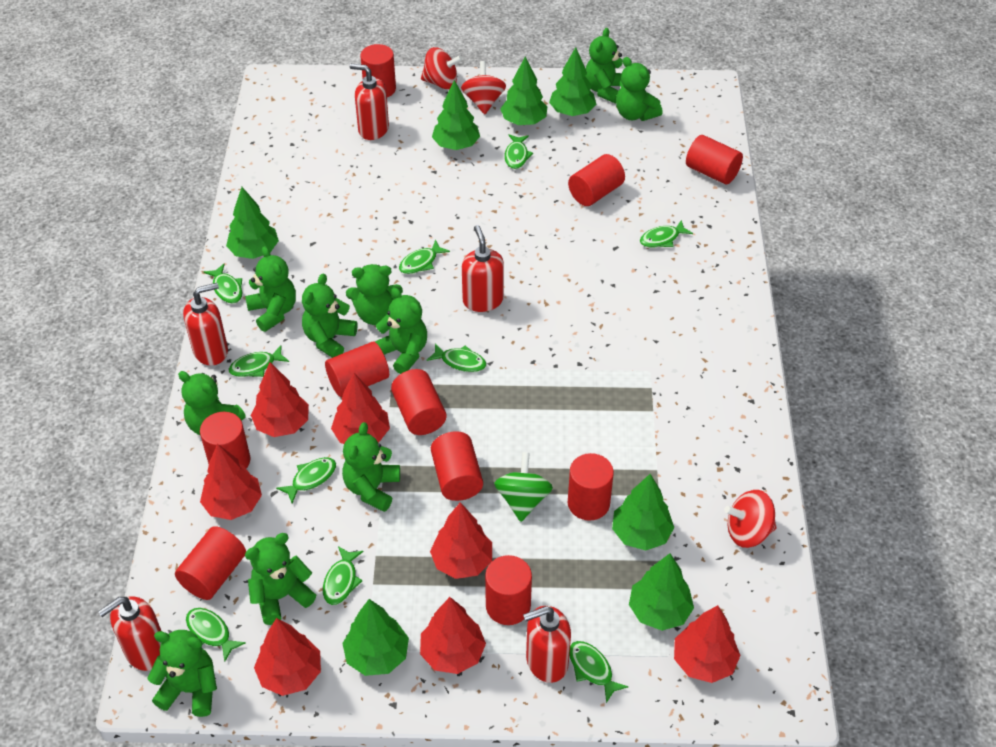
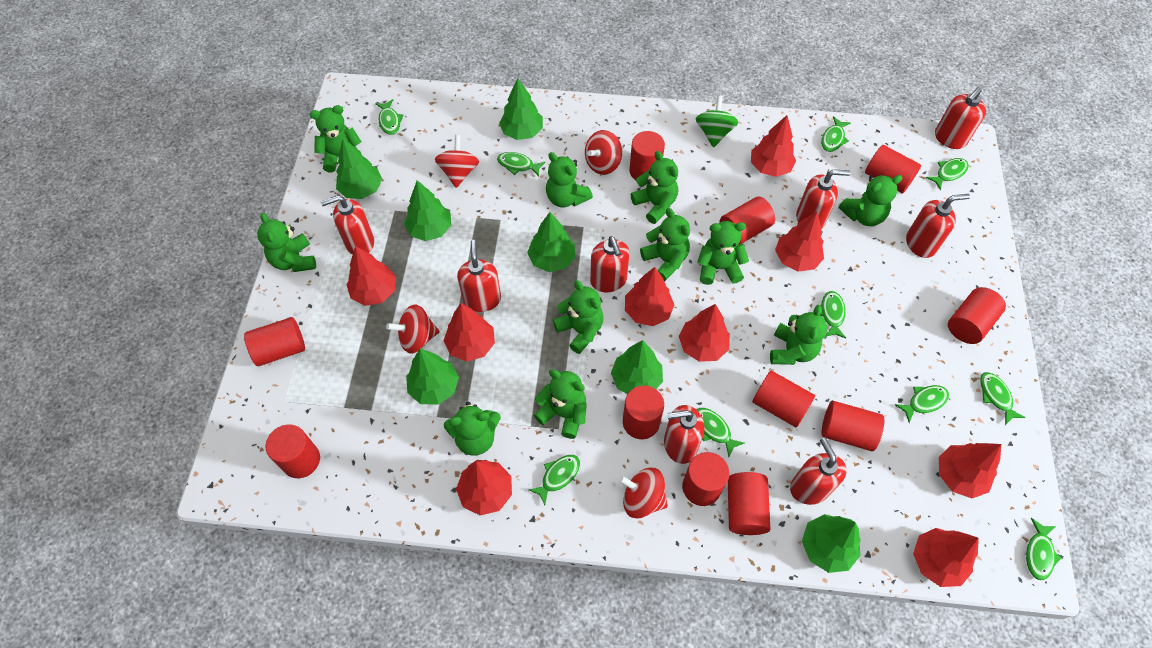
green teddy bear: [147,630,217,717] [178,371,246,435] [245,246,296,332] [245,533,316,625] [302,274,357,358] [342,422,400,512] [346,264,403,325] [375,288,427,374] [586,28,623,103] [616,57,663,121] = 10 -> [257,213,316,272] [309,105,362,172] [444,402,501,456] [534,369,587,439] [546,152,593,207] [553,280,603,354] [631,151,678,224] [640,208,690,281] [697,221,749,285] [770,305,827,365] [839,175,903,226] = 11
red cylinder: [175,526,246,600] [200,412,250,469] [325,341,389,397] [360,44,396,97] [391,369,447,435] [431,431,483,501] [485,555,532,625] [568,154,625,206] [568,453,614,521] [686,135,743,184] = 10 -> [244,317,305,366] [266,425,320,478] [623,386,664,439] [629,131,665,180] [683,452,729,506] [720,197,775,245] [728,472,770,535] [752,371,815,427] [822,401,884,451] [865,145,921,193] [948,287,1006,344] = 11
red soap dispenser: [98,596,161,671] [183,283,228,366] [350,64,389,140] [462,225,504,312] [523,606,571,683] = 5 -> [321,195,374,255] [457,240,501,312] [590,236,630,292] [664,405,704,464] [790,438,847,505] [796,169,850,230] [906,194,970,258] [935,87,986,149] = 8
red spinning top: [421,47,463,89] [461,61,506,114] [724,490,777,548] = 3 -> [386,304,440,354] [435,135,479,188] [585,130,622,175] [619,468,668,518] = 4
red tree: [200,444,262,520] [251,362,309,437] [254,618,321,696] [331,373,390,444] [420,597,486,674] [430,502,492,579] [674,605,741,683] = 7 -> [346,246,396,306] [444,303,495,362] [456,460,512,516] [625,267,674,326] [679,304,730,362] [751,115,796,177] [775,212,824,272] [913,528,979,587] [939,443,1001,499] = 9

